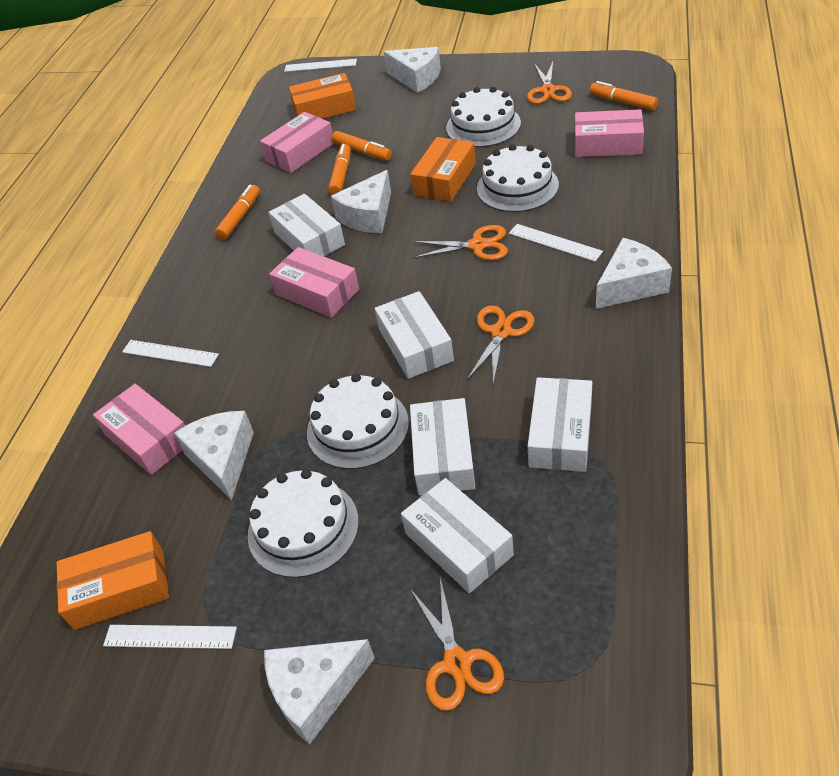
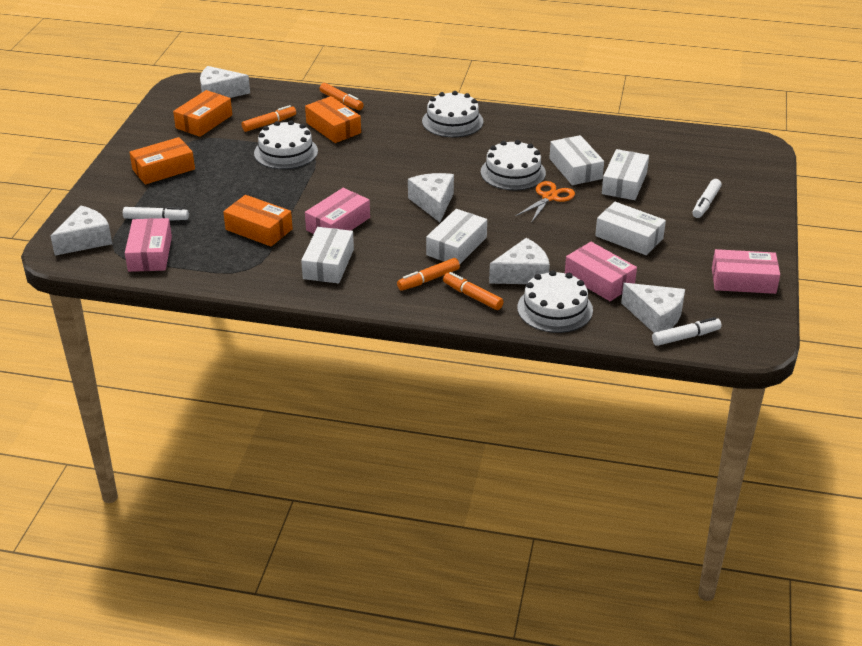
orange box: [57,531,169,630] [289,73,356,119] [410,137,476,202] = 3 -> [129,137,195,184] [173,90,232,137] [223,195,293,247] [305,96,361,143] = 4
orange scissors: [410,578,504,711] [413,225,508,260] [467,305,534,384] [527,62,572,104] = 4 -> [516,181,575,223] = 1
white marker: none = 0 -> [123,207,189,221] [652,317,722,346] [692,179,722,218] = 3
white ruler: [103,625,237,649] [122,340,219,367] [284,59,357,72] [509,224,603,262] = 4 -> none = 0

